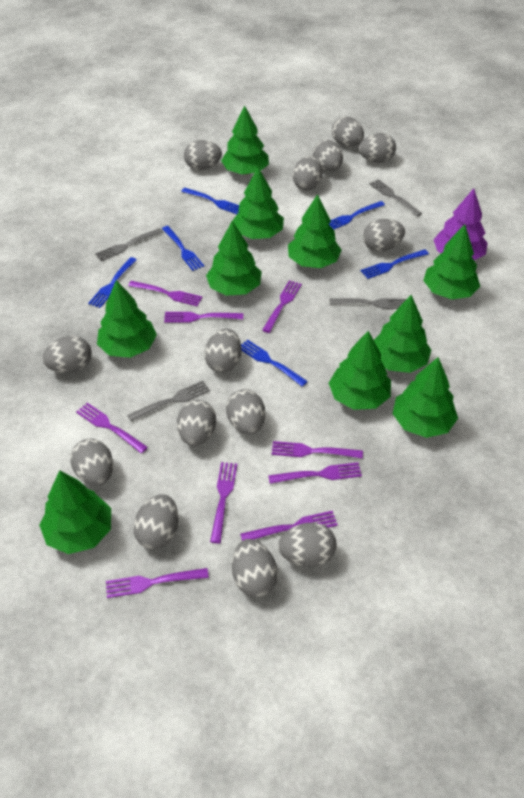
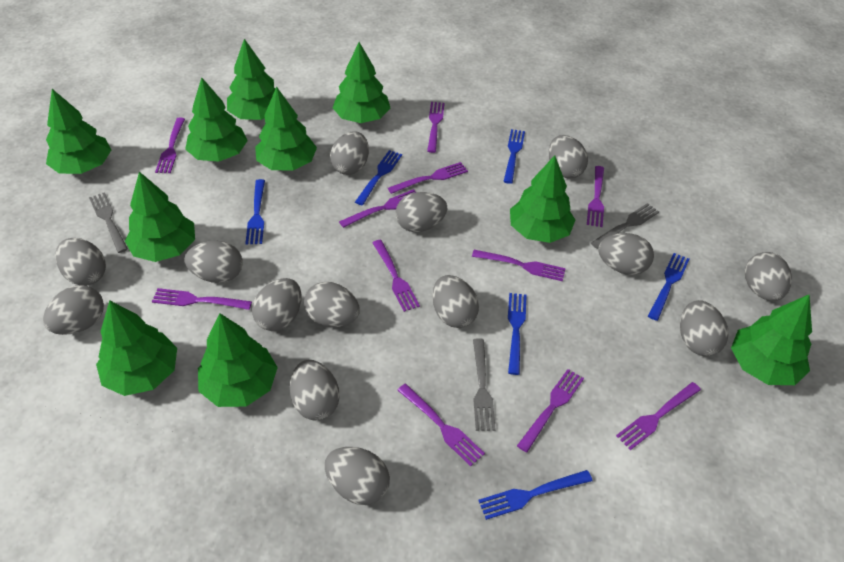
grey fork: [95,228,163,261] [127,381,210,422] [330,298,406,309] [369,179,422,216] = 4 -> [89,192,128,253] [473,338,496,431] [591,203,659,249] = 3
purple fork: [76,403,148,453] [106,568,209,598] [128,281,203,306] [164,312,243,323] [210,462,237,543] [240,511,338,541] [262,280,302,333] [268,462,362,484] [272,441,363,459] = 9 -> [152,288,252,310] [155,118,185,173] [339,189,416,228] [372,240,420,312] [388,162,468,194] [397,384,485,466] [427,102,445,153] [472,250,566,281] [517,369,584,452] [587,166,604,227] [616,382,701,450] = 11
purple tree: [433,188,488,260] = 1 -> none = 0

